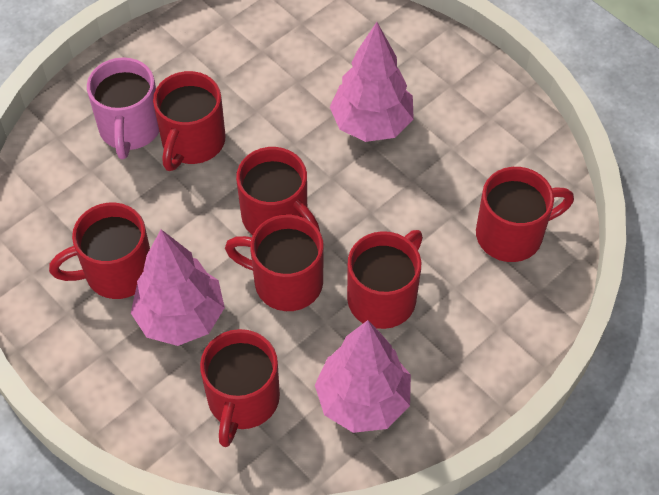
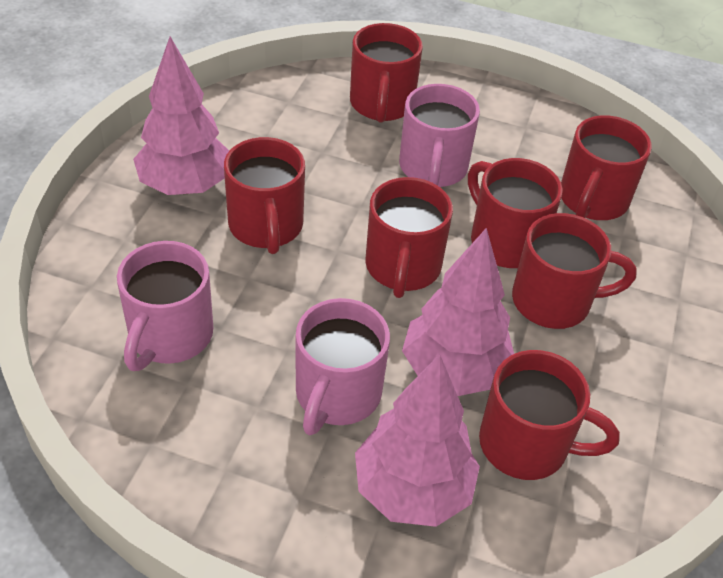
pink mug: [87,57,159,159] = 1 -> [117,241,213,371] [296,298,390,435] [399,84,480,187] = 3

